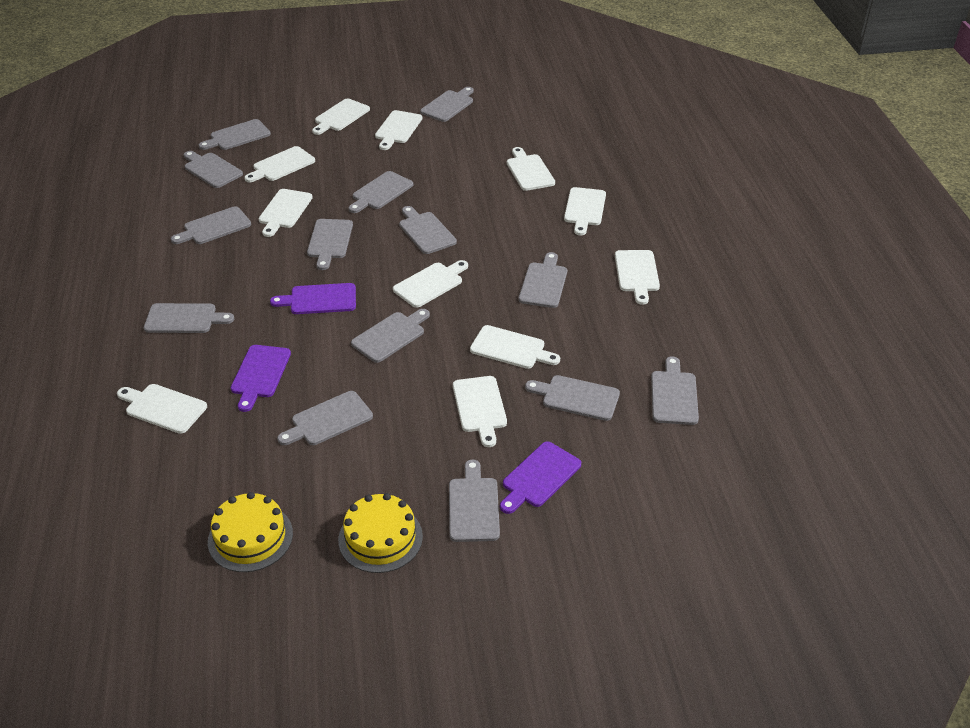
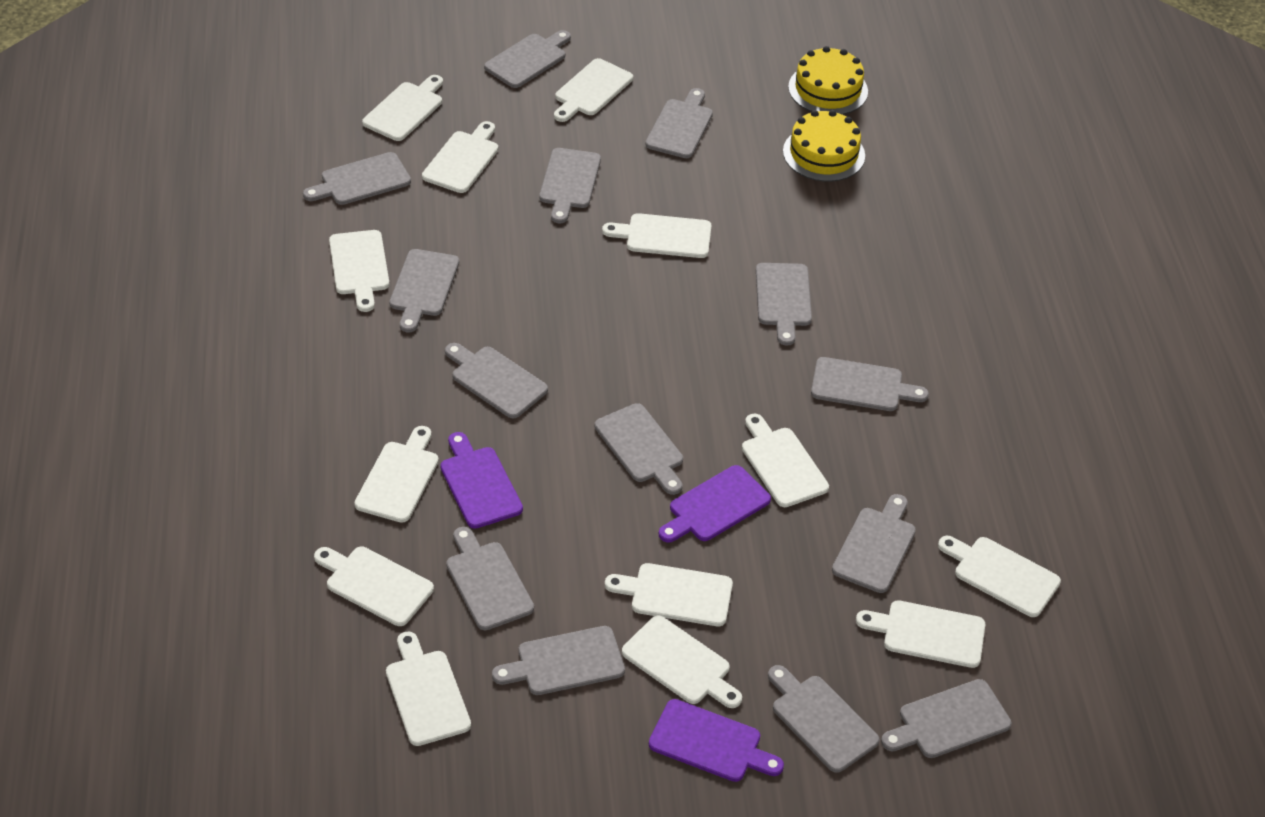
white cutting board: [117,384,207,434] [244,146,315,182] [258,189,313,237] [312,98,370,135] [375,110,423,150] [393,260,468,308] [453,376,507,447] [470,325,560,369] [507,147,555,191] [564,187,606,235] [615,250,660,305] = 11 -> [314,547,434,626] [329,230,389,312] [354,426,439,523] [362,75,443,141] [386,631,471,746] [422,121,498,193] [554,58,633,122] [602,213,712,258] [605,563,733,626] [622,615,742,708] [742,413,829,507] [856,600,985,668] [938,536,1061,617] = 13

